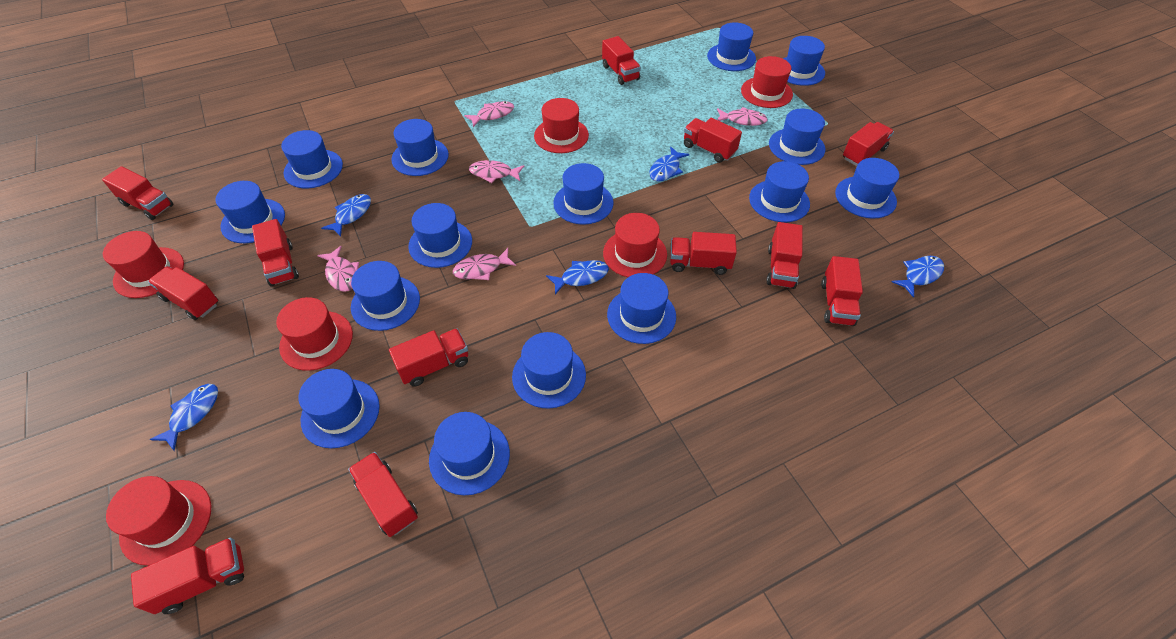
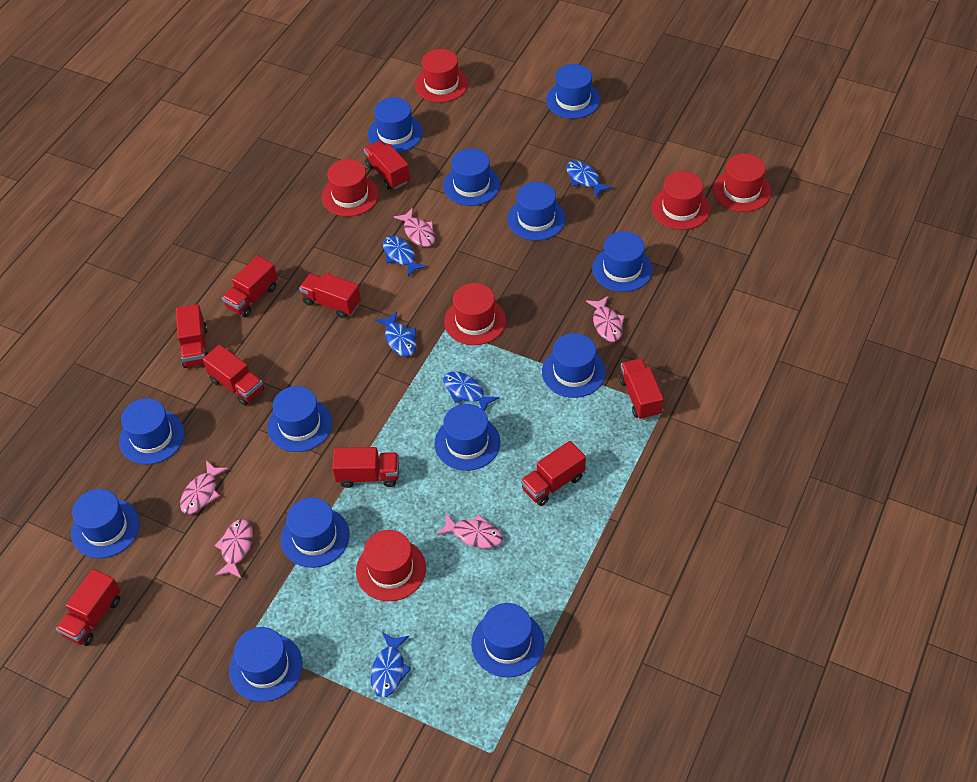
blue hat: [216,181,285,243] [281,130,343,188] [298,369,380,448] [351,261,420,331] [391,119,449,176] [408,203,472,268] [429,412,510,495] [512,332,586,409] [553,163,614,225] [607,273,676,344] [707,22,756,71] [749,161,810,222] [769,109,825,165] [783,36,825,86] [835,158,899,218] = 15 -> [71,489,140,558] [119,398,185,465] [229,627,303,702] [267,386,333,452] [281,498,350,568] [368,97,423,152] [434,404,501,471] [443,148,500,206] [471,603,545,677] [507,182,566,241] [542,333,606,398] [546,64,600,119] [592,231,653,292] = 13
red truck: [102,166,174,220] [131,538,244,614] [148,266,218,320] [252,219,299,286] [348,452,418,537] [389,329,468,387] [602,36,641,85] [670,232,737,275] [684,118,742,163] [766,222,803,289] [821,256,863,326] [843,122,894,166] = 12 -> [56,569,120,646] [176,304,208,368] [203,345,264,406] [222,255,278,317] [299,273,361,318] [332,447,399,488] [364,141,410,189] [521,441,586,506] [619,358,664,420] = 9

